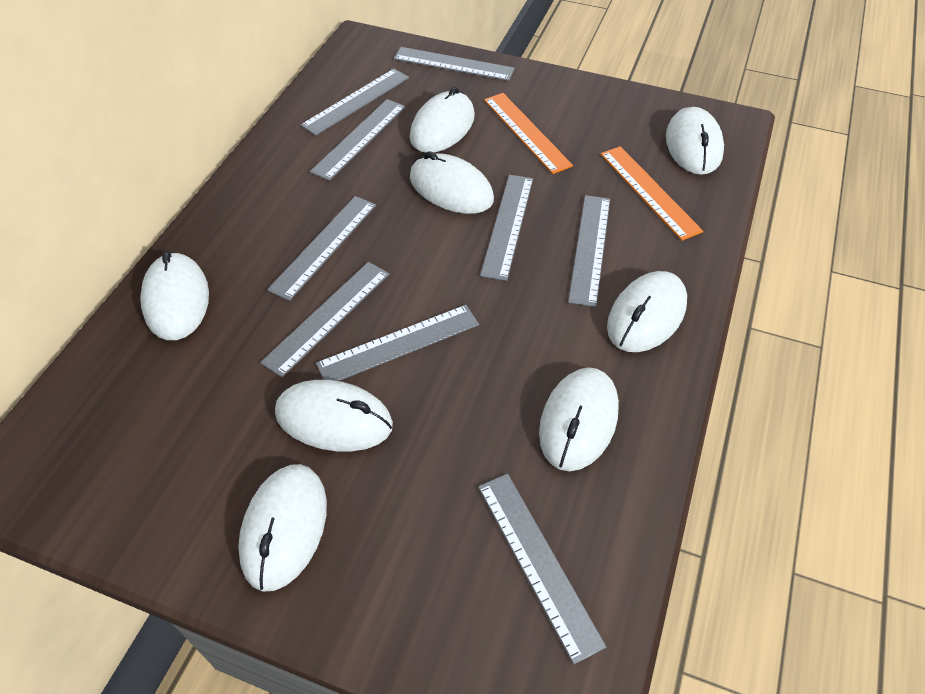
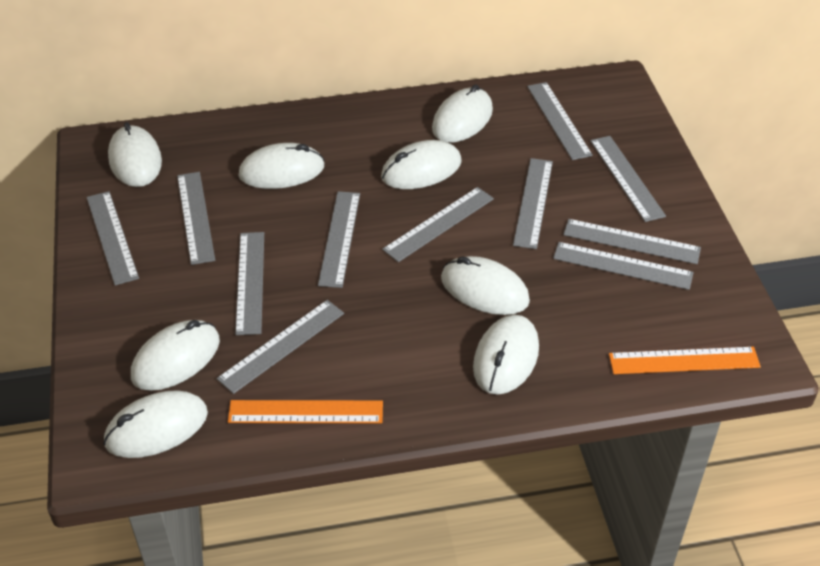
grey ruler: [260,262,389,377] [267,196,376,301] [301,69,409,136] [310,99,406,181] [316,305,479,381] [393,47,515,81] [478,474,606,664] [480,175,533,281] [568,195,610,307] = 9 -> [87,191,139,286] [177,172,215,265] [217,300,344,394] [235,232,264,335] [318,191,360,288] [382,187,494,262] [513,158,553,249] [527,82,593,160] [553,242,694,290] [563,219,701,264] [590,136,666,222] = 11

